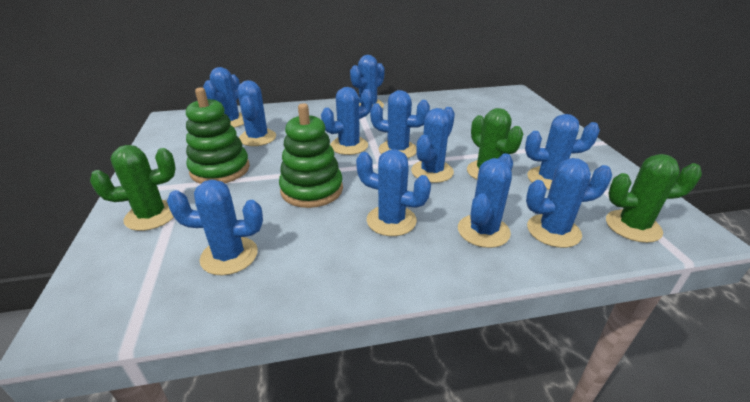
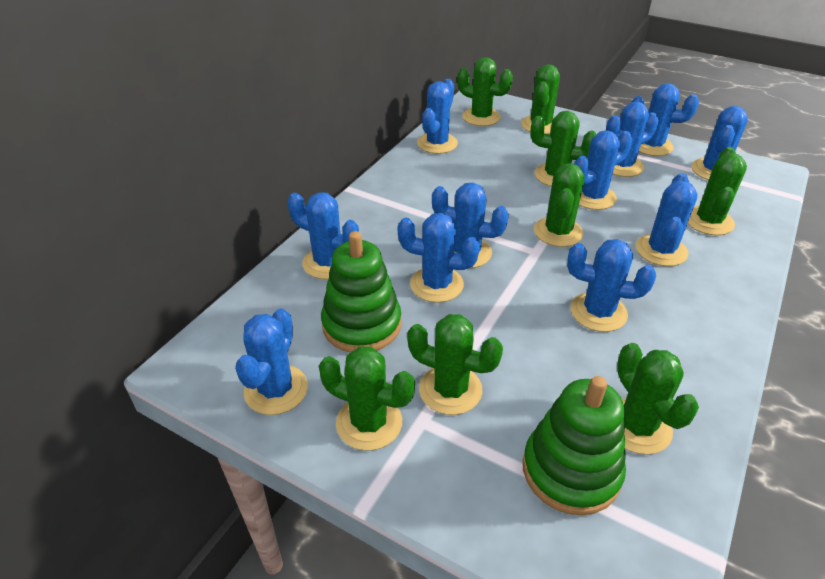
green cactus: [90,145,176,231] [467,108,523,180] [606,154,702,243] = 3 -> [319,346,415,450] [407,314,503,415] [457,57,513,126] [521,65,560,134] [530,111,596,186] [534,163,585,247] [617,343,699,454] [688,147,747,235] = 8

